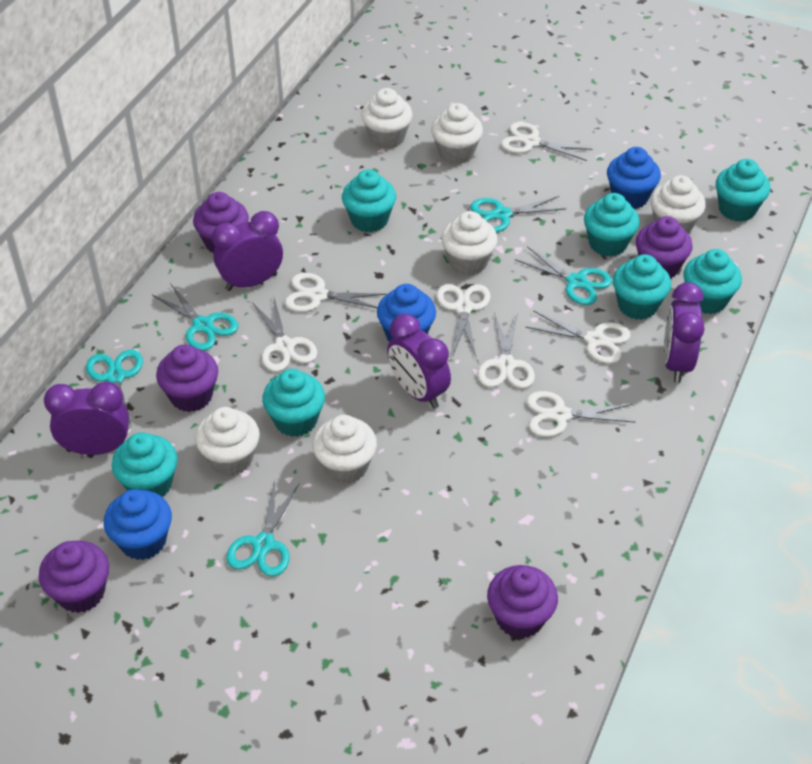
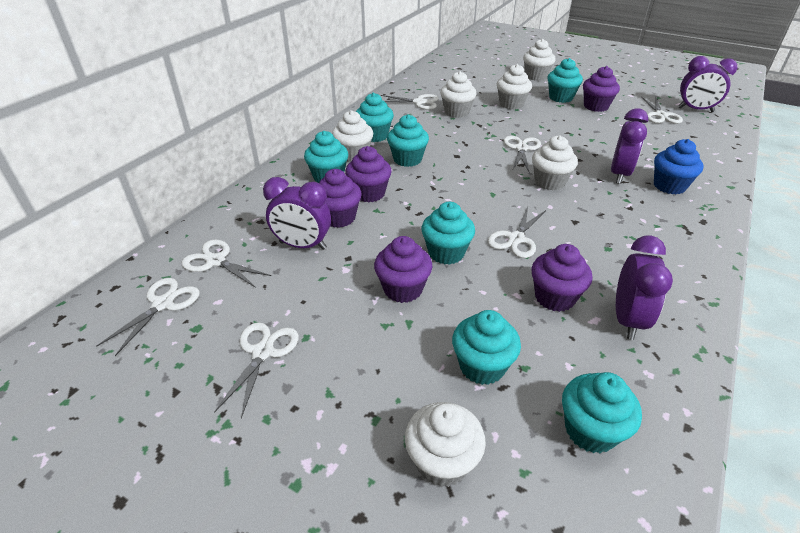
blue cupcake: [104,489,172,560] [377,284,436,342] [607,147,661,209] = 3 -> [654,139,704,195] = 1
turquoise scissors: [86,349,143,427] [152,283,238,351] [226,480,299,577] [470,196,566,233] [515,246,612,305] = 5 -> none = 0

